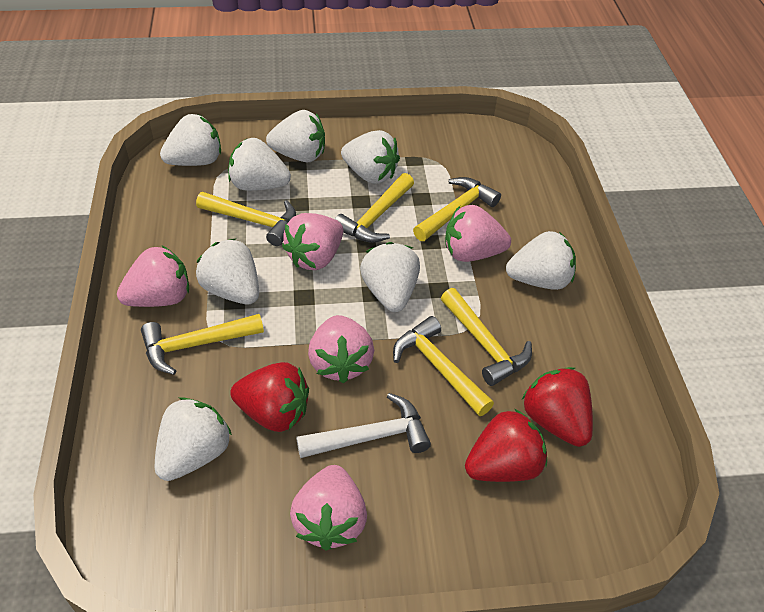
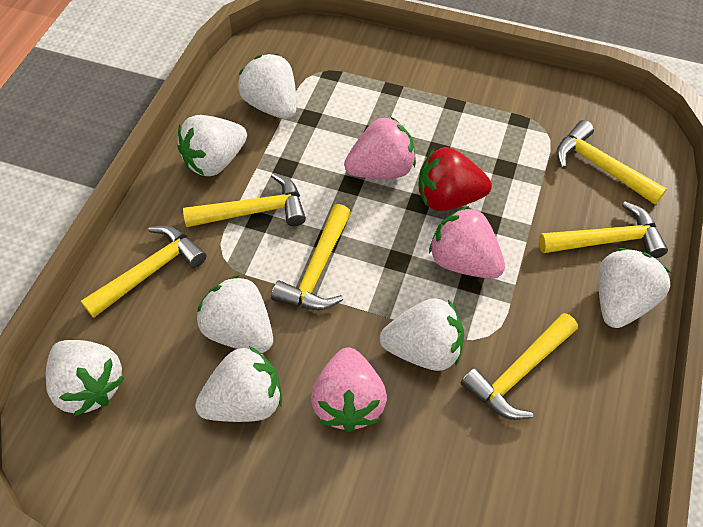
pink strawberry: [117,246,189,307] [282,213,343,270] [290,465,367,551] [308,315,374,383] [445,205,511,262] = 5 -> [311,347,387,432] [344,116,416,179] [429,206,505,279] = 3
red strawberry: [230,362,309,432] [465,409,547,482] [522,367,593,447] = 3 -> [418,147,492,211] = 1
white hammer: [296,393,431,458] = 1 -> none = 0
white strawberry: [155,397,232,481] [160,114,221,166] [196,238,259,304] [228,138,291,191] [266,110,325,162] [341,130,400,184] [360,242,420,312] [506,231,576,290] = 8 -> [46,340,125,416] [177,115,247,176] [195,346,282,422] [197,275,273,353] [238,54,297,119] [380,298,464,371] [599,248,671,328] = 7

